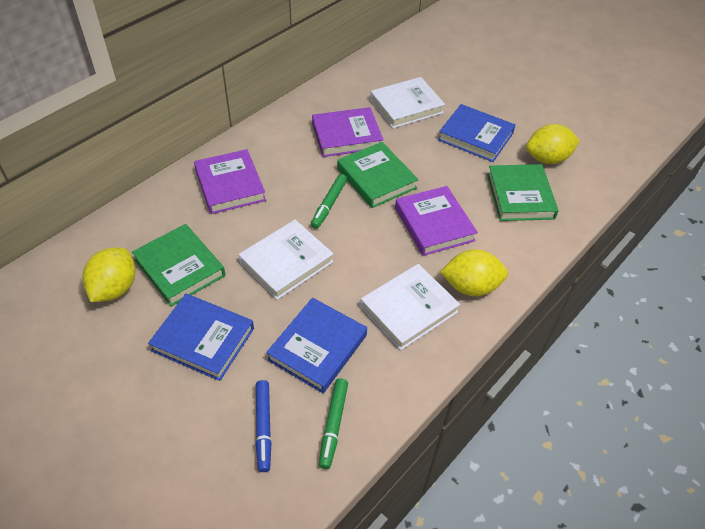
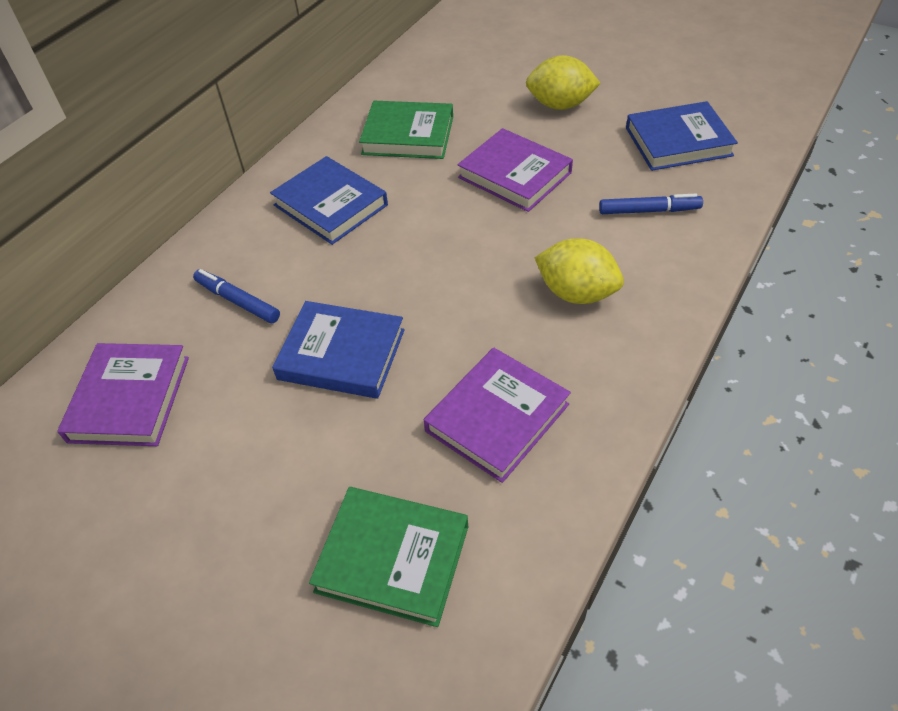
blue marker: [256,380,272,472] = 1 -> [193,269,280,323] [599,194,703,214] = 2
green book: [132,224,225,307] [337,142,419,208] [487,164,559,221] = 3 -> [309,487,468,627] [359,101,453,159] = 2
green marker: [311,174,347,229] [319,378,348,469] = 2 -> none = 0
white book: [238,220,334,300] [360,264,460,350] [370,77,445,128] = 3 -> none = 0
yellow lemon: [83,248,136,302] [440,249,508,296] [526,124,580,164] = 3 -> [526,55,601,110] [534,238,624,304] = 2

